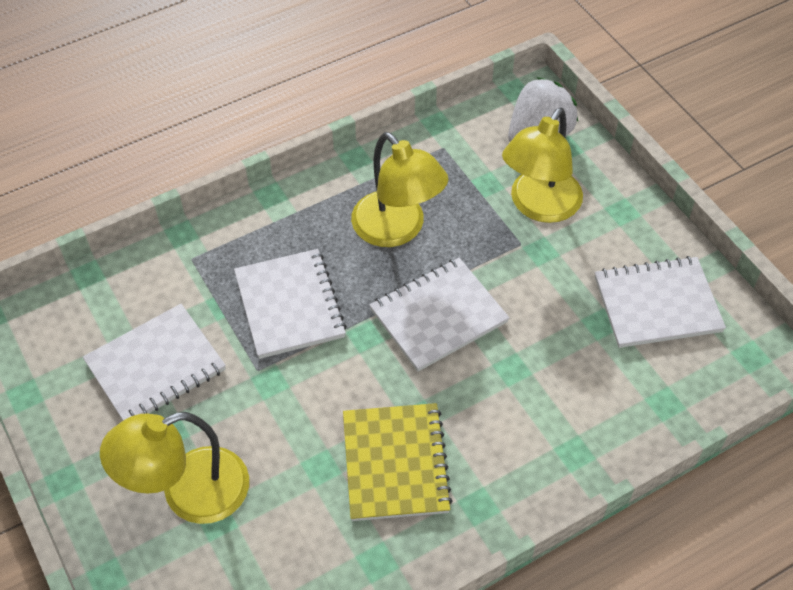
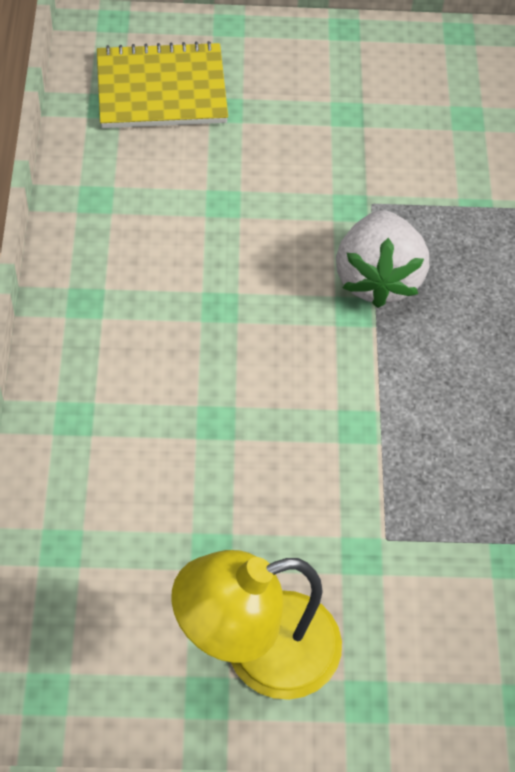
white notebook: [83,304,226,420] [234,249,347,359] [369,258,510,372] [595,256,726,348] = 4 -> none = 0
yellow lamp: [100,412,249,524] [351,132,448,247] [502,107,583,223] = 3 -> [171,550,342,700] = 1

